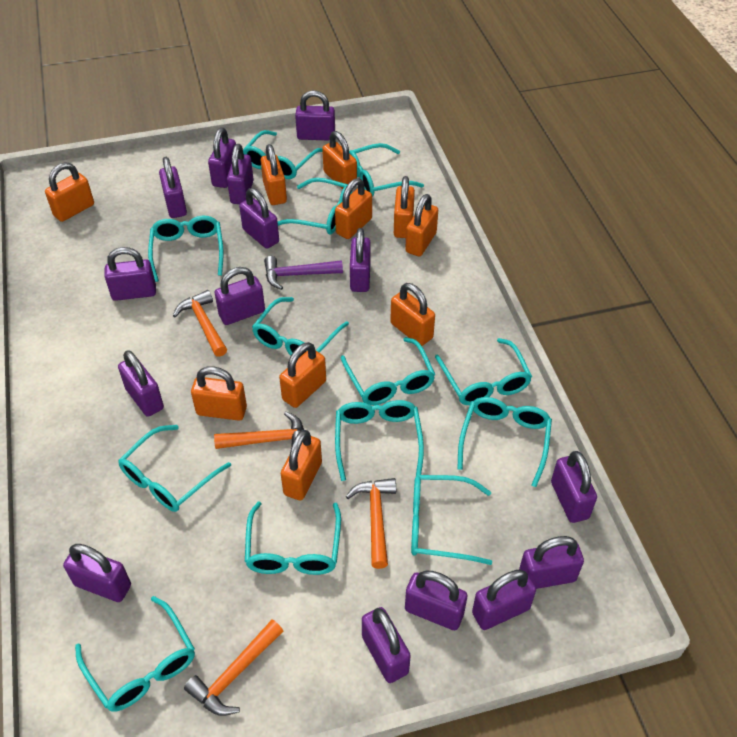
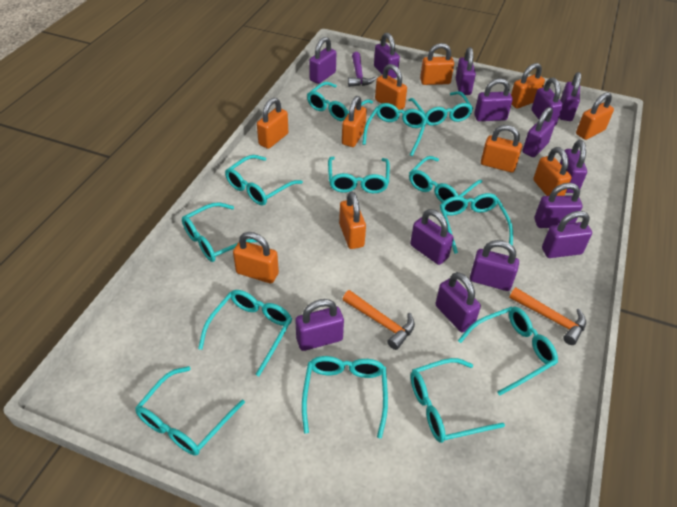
orange hammer: [173,290,227,357] [184,620,283,716] [214,412,304,449] [346,478,396,569] = 4 -> [342,290,415,350] [509,287,586,345] = 2
purple padlock: [63,544,131,602] [104,247,156,301] [118,350,164,417] [159,157,187,218] [208,128,236,188] [215,267,265,325] [227,144,254,204] [239,188,279,249] [295,90,335,141] [350,228,371,292] [362,607,411,683] [405,570,467,630] [472,569,536,630] [519,536,584,589] [551,451,597,523] = 15 -> [296,299,344,351] [309,37,336,84] [374,33,400,78] [410,209,453,265] [435,272,481,333] [456,47,476,95] [470,240,519,291] [474,78,513,121] [522,107,556,157] [532,78,563,126] [535,183,583,228] [542,211,592,258] [559,72,581,121] [560,140,587,193] = 14

